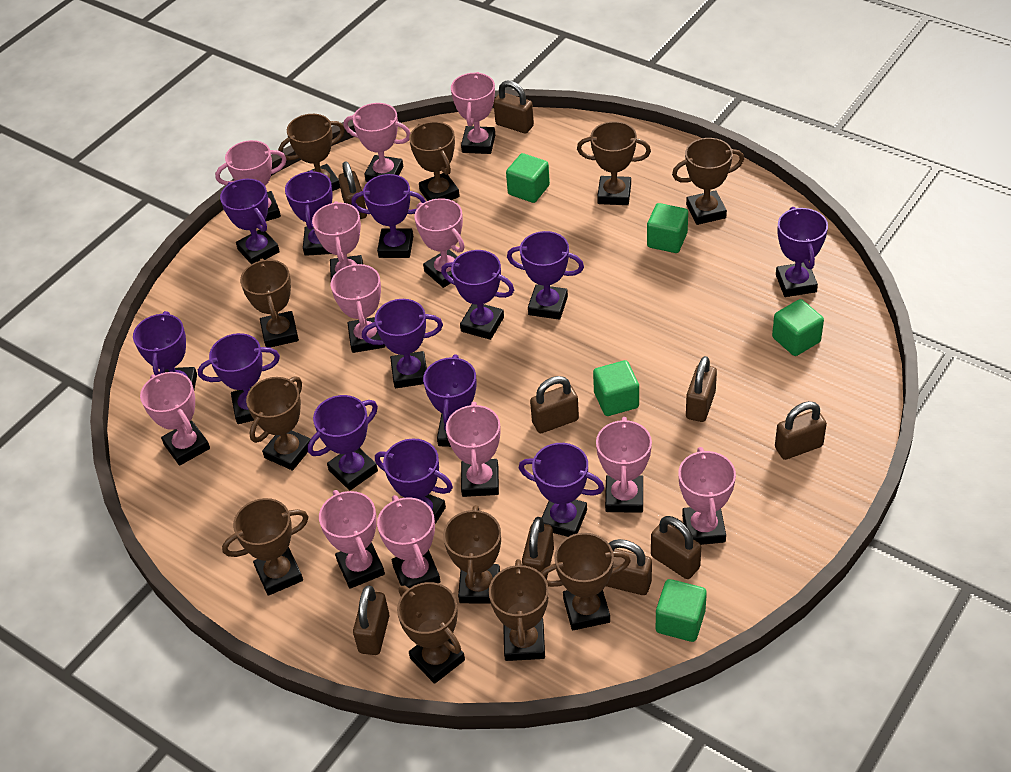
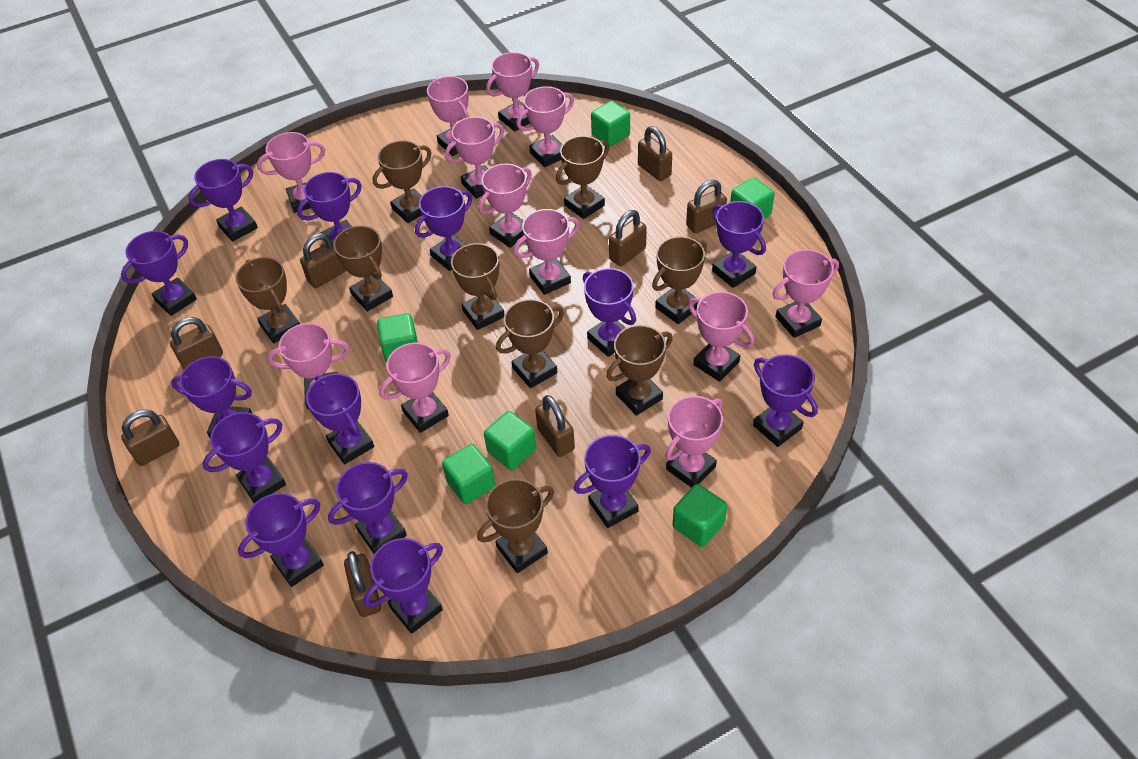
brown padlock: [338,161,367,219] [353,586,389,655] [494,80,534,133] [522,517,554,580] [530,376,579,433] [606,539,652,595] [651,516,701,579] [686,356,717,422] [775,401,827,460] = 9 -> [121,410,180,466] [170,317,223,369] [300,233,346,288] [344,551,381,617] [535,395,575,457] [609,210,647,266] [638,126,672,181] [686,180,727,234] = 8
brown trophy: [222,498,309,596] [240,259,299,348] [246,376,311,471] [278,114,345,191] [397,582,465,684] [409,122,460,201] [443,505,501,604] [489,559,549,661] [540,533,631,630] [577,121,651,205] [672,138,744,225] = 11 -> [235,257,300,344] [333,226,393,312] [373,140,431,223] [451,243,505,330] [477,479,554,573] [496,299,564,388] [556,136,609,219] [606,325,673,416] [652,236,707,324] = 9
green cube: [506,153,550,203] [593,360,639,416] [647,203,688,253] [656,579,707,642] [772,299,824,356] = 5 -> [377,313,418,363] [442,444,495,504] [484,411,536,470] [591,101,630,147] [673,484,727,547] [730,177,775,219] = 6
purple trophy: [133,311,197,389] [198,333,280,424] [220,179,280,264] [285,170,333,256] [308,395,378,490] [351,174,426,258] [362,299,443,388] [375,438,453,524] [423,355,476,447] [441,250,514,340] [507,231,584,320] [519,443,604,537] [776,207,828,297] = 13 -> [121,231,197,316] [171,356,252,438] [189,159,258,242] [202,412,286,503] [238,493,324,587] [297,172,362,242] [306,373,374,464] [328,462,408,554] [364,538,443,634] [415,186,473,271] [574,435,651,528] [583,268,636,357] [712,201,766,288] [753,354,818,447] = 14

